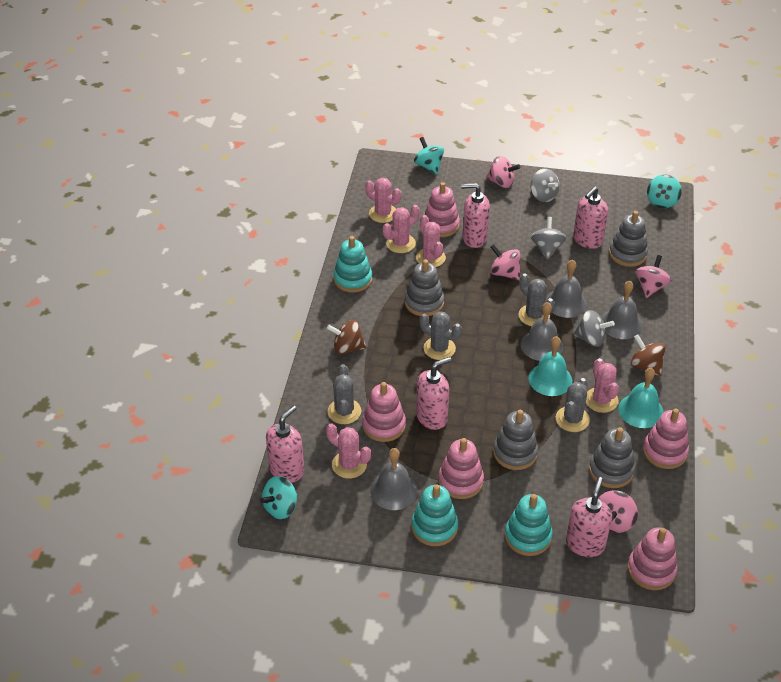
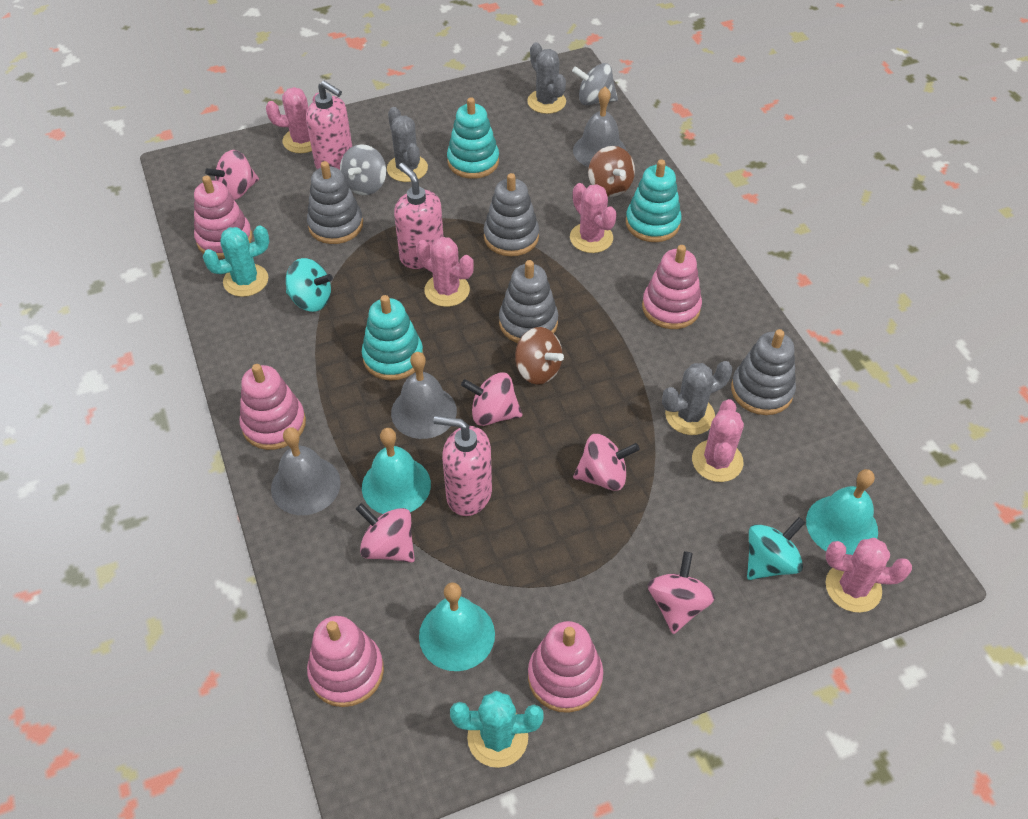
grey bell: [370,448,418,510] [521,302,563,361] [546,260,587,318] [601,281,642,339] = 4 -> [271,427,341,515] [391,352,457,439] [573,87,627,167] = 3
grey cactus: [328,364,361,424] [420,311,462,360] [518,273,555,326] [556,378,590,432] = 4 -> [387,107,428,182] [527,42,566,114] [662,361,733,435] = 3
grey spinning top: [531,169,559,202] [531,217,566,260] [573,310,615,347] = 3 -> [340,144,386,195] [572,63,618,105] = 2
pink soap dispenser: [266,405,304,483] [416,357,452,430] [461,183,490,248] [566,477,612,557] [573,187,608,249] = 5 -> [306,81,352,170] [394,163,444,269] [433,416,492,516] = 3
pink spinning top: [486,156,520,188] [491,244,520,280] [598,490,638,533] [636,255,671,298] = 4 -> [205,150,259,200] [356,503,415,563] [461,372,522,426] [573,434,640,491] [648,551,715,634] = 5
turquoise bell: [529,336,572,396] [618,368,664,428] = 2 -> [362,428,431,514] [419,582,495,671] [806,469,878,555] = 3
turquoise cactus: none = 0 -> [203,225,269,297] [450,691,544,768] = 2
turquoise spinning top: [260,476,297,519] [414,137,444,174] [647,174,682,208] = 3 -> [286,258,333,312] [747,517,805,580] = 2

